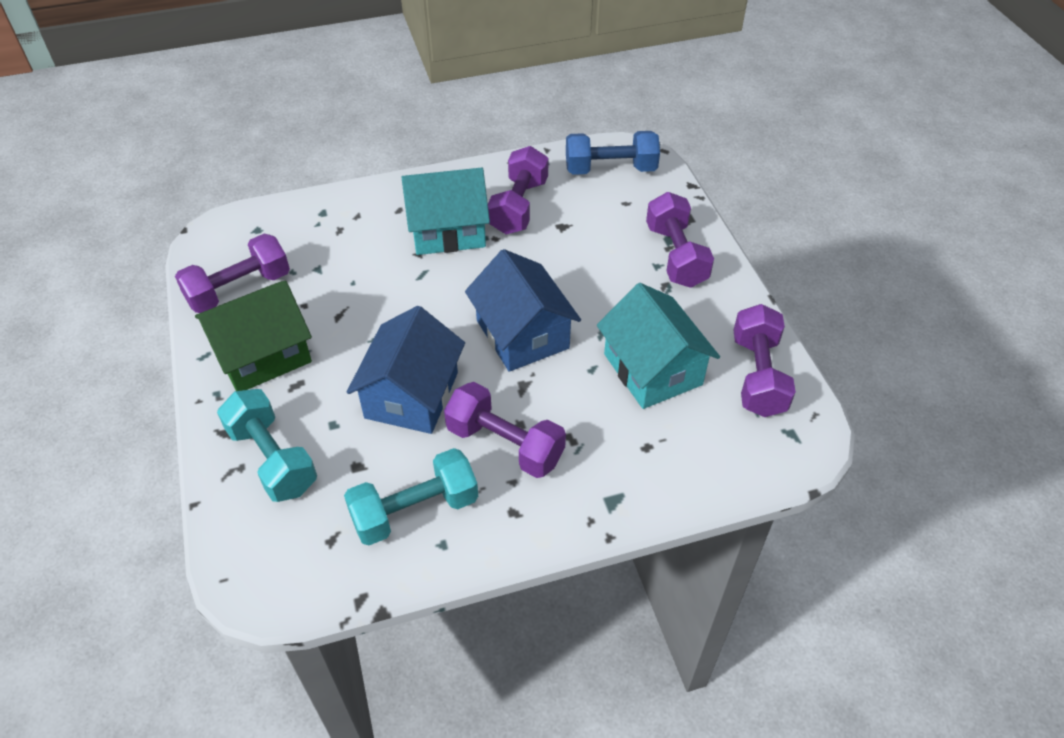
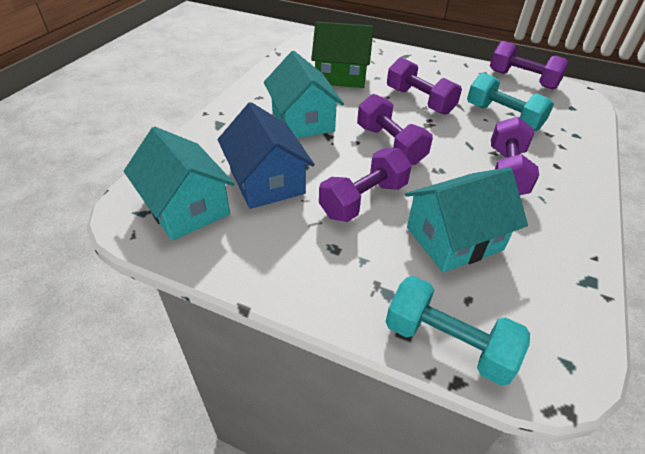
blue dumbbell: [566,131,660,175] = 1 -> none = 0
blue house: [347,306,465,434] [465,249,581,372] = 2 -> [217,102,315,209] = 1
turquoise house: [401,168,490,255] [597,283,720,409] = 2 -> [124,127,235,241] [264,51,344,138] [405,167,528,273] = 3

